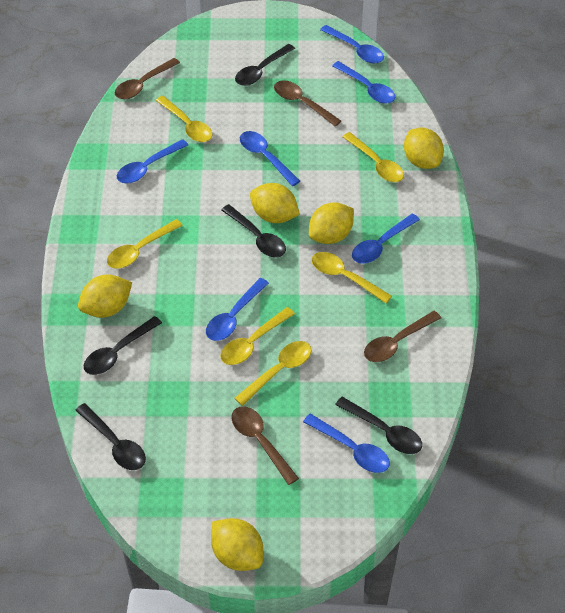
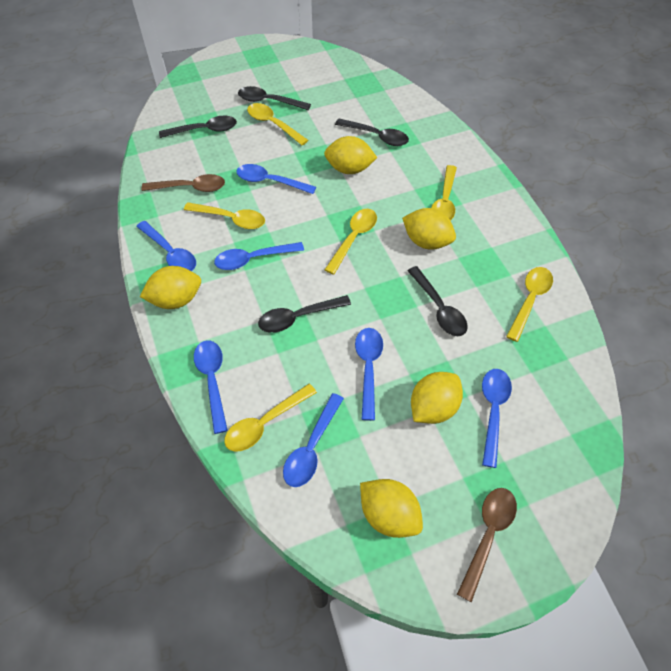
brown spoon: [115,58,180,99] [231,406,299,485] [274,80,341,127] [364,311,441,362] = 4 -> [142,174,225,192] [457,488,517,602] = 2

